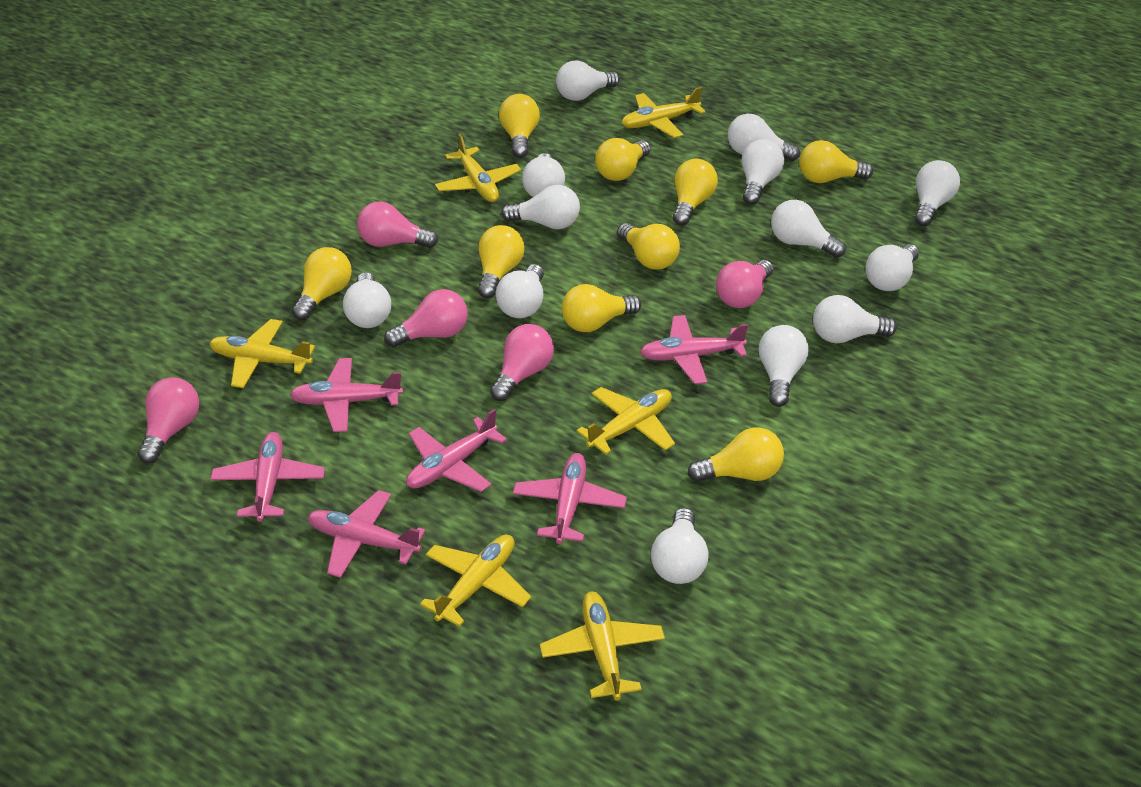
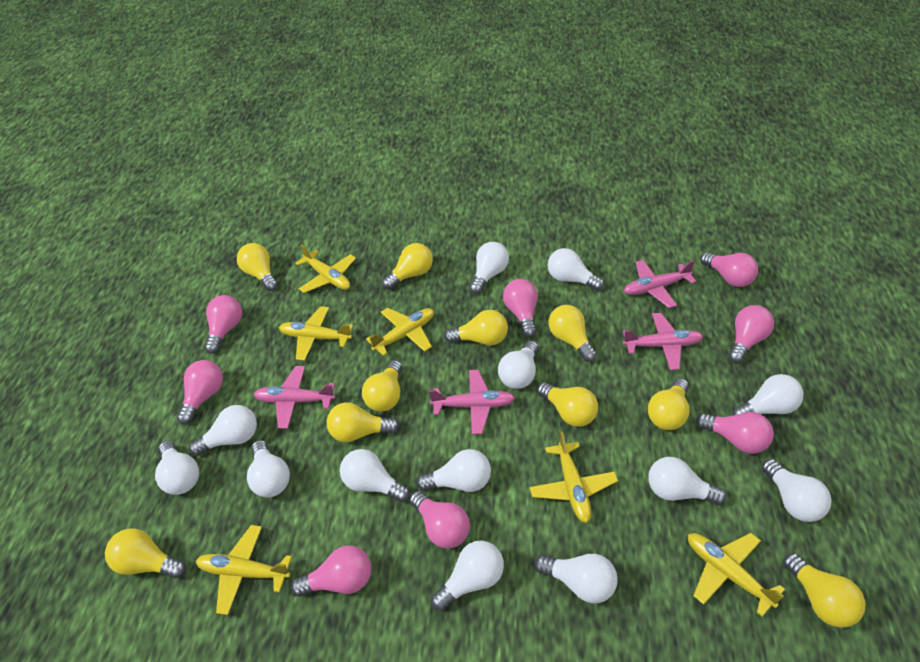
pink light bulb: [138,377,199,464] [357,202,438,248] [384,289,468,348] [490,324,554,401] [716,260,773,308] = 5 -> [177,360,223,424] [205,295,242,354] [291,546,371,596] [410,491,470,549] [503,279,538,337] [696,412,774,454] [700,252,758,287] [728,305,774,363] = 8
pink plane: [210,432,325,522] [289,358,403,432] [308,490,425,578] [406,409,507,492] [513,453,627,544] [640,315,748,384] = 6 -> [254,366,335,429] [429,370,515,434] [623,313,703,370] [624,260,697,308] = 4
yellow light bulb: [292,247,352,320] [478,225,524,298] [499,94,540,158] [562,284,641,332] [595,138,651,181] [617,223,680,270] [673,159,718,226] [687,427,784,482] [799,140,873,183] = 9 -> [105,528,186,579] [237,243,278,291] [327,402,400,442] [362,360,402,412] [382,243,433,289] [444,310,508,346] [537,382,598,427] [548,305,597,362] [648,378,689,430] [783,553,865,628] = 10

